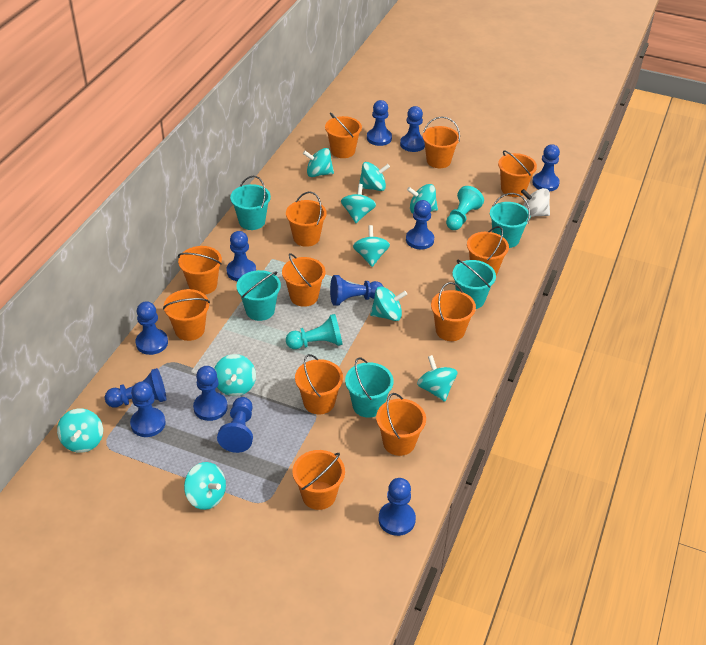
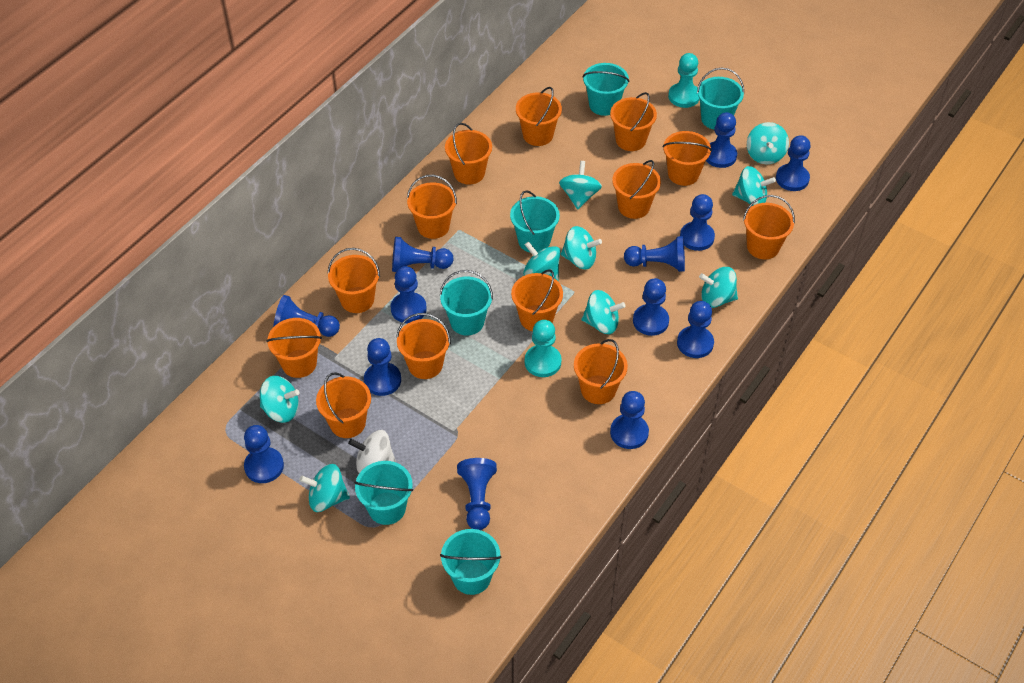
blue pawn: [105,368,166,408] [130,382,166,437] [135,301,168,355] [193,366,228,421] [217,397,253,453] [226,231,256,281] [330,275,383,306] [367,100,392,146] [379,478,416,536] [400,106,425,152] [406,200,434,250] [532,144,560,191] = 12 -> [244,425,284,483] [274,295,340,337] [364,338,401,396] [391,266,427,323] [392,237,454,272] [457,458,497,530] [610,391,649,449] [624,236,685,272] [633,278,669,336] [677,301,714,358] [680,194,715,251] [706,112,737,168] [776,135,811,191] = 13
orange bucket: [163,289,210,341] [178,246,222,295] [282,253,325,307] [286,191,327,247] [293,450,345,510] [295,354,343,414] [325,113,362,158] [376,393,426,456] [423,117,460,168] [431,282,476,341] [467,226,509,275] [498,150,537,197] = 12 -> [266,318,322,378] [316,372,371,438] [327,248,380,313] [396,313,451,379] [407,175,457,239] [445,123,492,185] [511,269,563,331] [516,87,562,146] [574,339,628,404] [610,92,657,151] [612,160,661,219] [663,131,712,186] [743,195,795,259] = 13
turquoise bucket: [230,176,271,230] [236,270,281,321] [345,357,394,418] [452,260,496,309] [490,193,531,248] = 5 -> [354,461,413,525] [440,270,493,336] [440,529,502,595] [510,191,560,253] [583,63,630,116] [697,68,744,129] = 6
turquoise spinning top: [57,408,103,453] [184,462,226,510] [214,354,256,396] [303,148,334,177] [341,184,376,223] [353,225,390,267] [358,162,390,191] [370,286,407,321] [407,184,438,214] [417,355,458,402] = 10 -> [260,376,300,423] [299,464,350,512] [523,242,560,281] [559,161,602,209] [561,226,602,270] [582,290,626,334] [699,267,738,308] [732,166,776,206] [747,122,789,165] = 9

